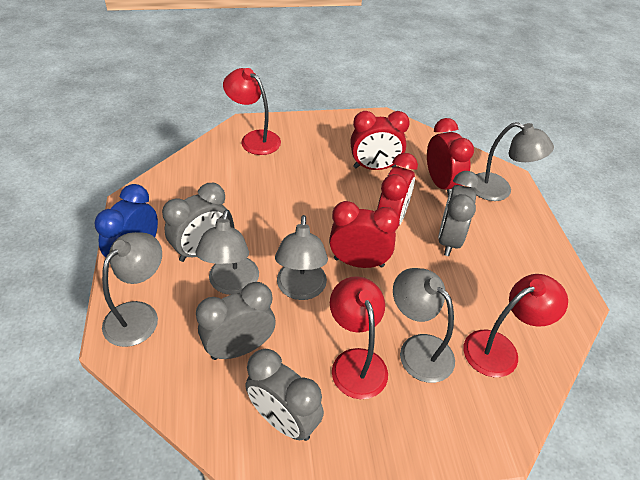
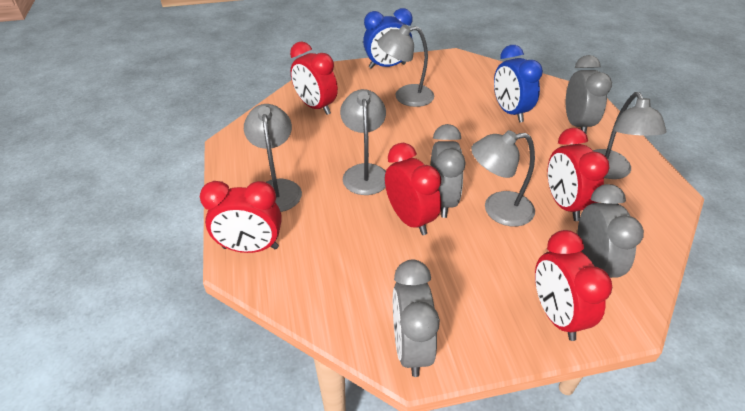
blue clock: [94,184,158,258] = 1 -> [363,8,413,69] [494,45,543,123] = 2
red clock: [329,201,400,268] [350,111,410,170] [377,153,418,227] [427,118,474,196] = 4 -> [200,181,282,253] [290,41,338,115] [385,143,441,235] [535,230,612,341] [547,128,609,221] = 5
red lamp: [223,68,281,155] [330,276,388,399] [463,274,568,377] = 3 -> none = 0

